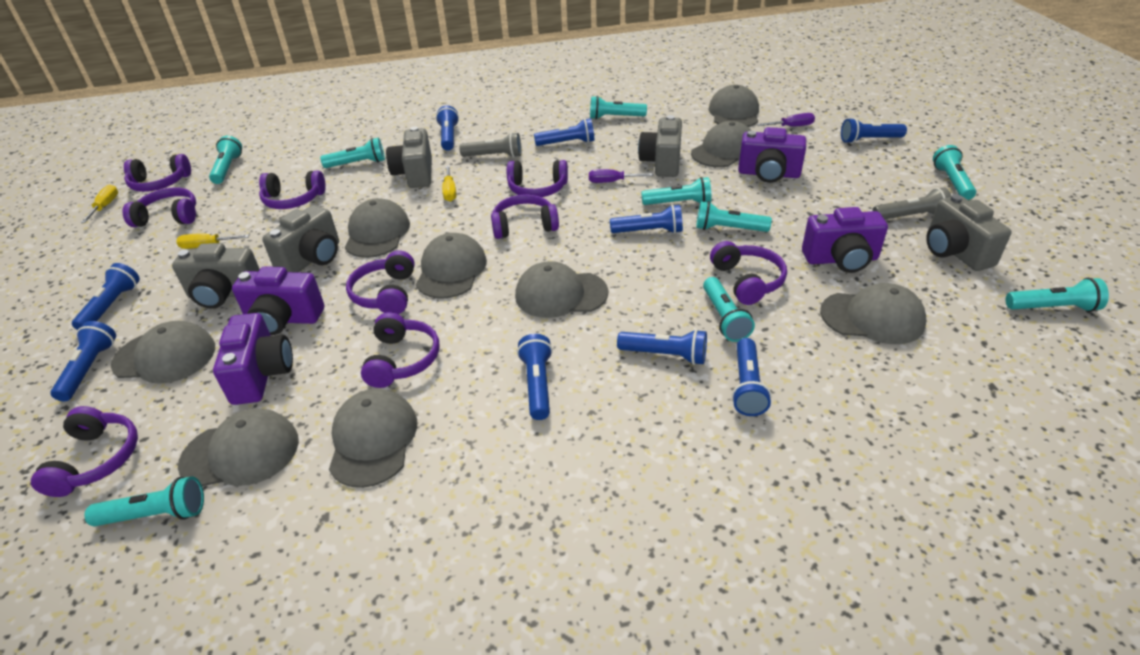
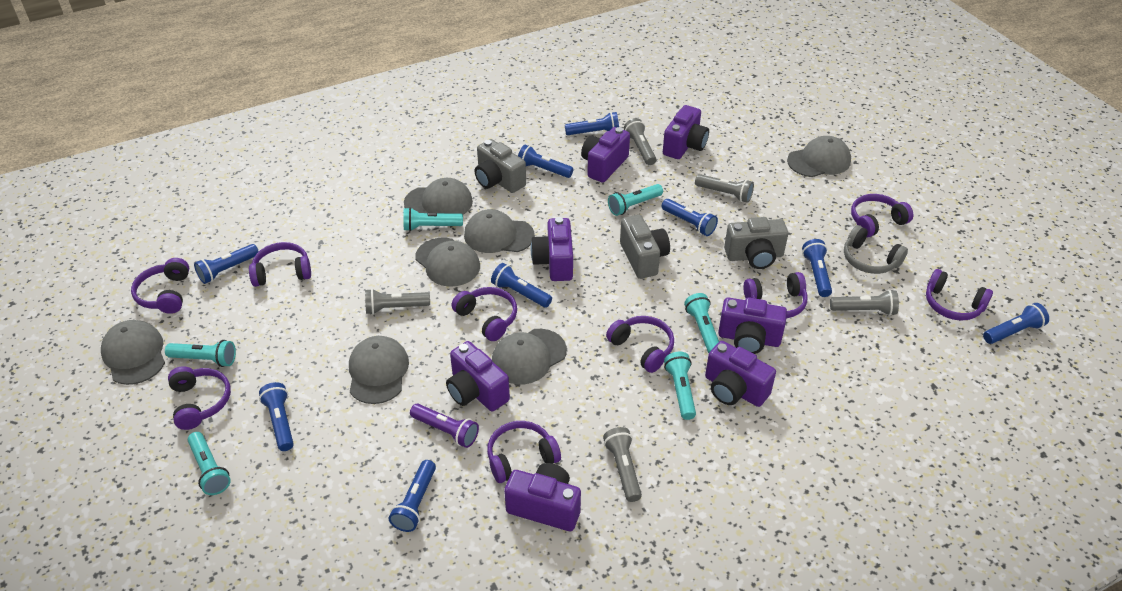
grey camera: [172,243,260,309] [262,205,339,273] [386,126,432,188] [638,115,682,177] [926,194,1012,271] = 5 -> [475,139,526,193] [620,215,670,279] [724,217,788,269] = 3
grey cap: [111,321,215,384] [178,409,299,486] [329,389,417,488] [345,198,410,258] [416,233,487,299] [515,261,608,318] [691,121,751,167] [708,85,759,127] [820,283,926,344] = 9 -> [101,320,165,385] [349,336,409,404] [404,178,473,215] [415,238,480,287] [464,209,535,253] [492,329,567,385] [787,136,851,177] = 7
grey flashlight: [459,132,522,158] [872,188,951,219] = 2 -> [365,289,430,314] [603,427,642,502] [624,118,656,165] [695,174,754,203] [830,290,899,316] = 5
grey headphones: none = 0 -> [844,225,908,274] = 1
purple camera: [213,313,293,405] [232,266,324,335] [738,127,806,183] [802,207,888,273] = 4 -> [446,341,510,412] [504,463,581,531] [531,217,573,281] [581,127,630,182] [663,105,709,159] [705,341,776,407] [718,297,787,354] = 7
purple flashlight: none = 0 -> [410,404,479,448] = 1
purple screwdriver: [589,169,653,183] [757,113,815,126] = 2 -> none = 0
turquoise flashlight: [85,476,204,526] [209,136,242,184] [320,138,385,168] [590,96,647,120] [641,177,711,205] [696,201,772,232] [703,277,755,342] [933,145,976,200] [1006,278,1109,312] = 9 -> [165,340,236,367] [188,432,231,495] [404,207,463,231] [608,184,663,216] [664,352,696,420] [684,293,719,353] = 6
yellow screwdriver: [81,185,118,223] [176,233,249,249] [442,165,456,202] = 3 -> none = 0

